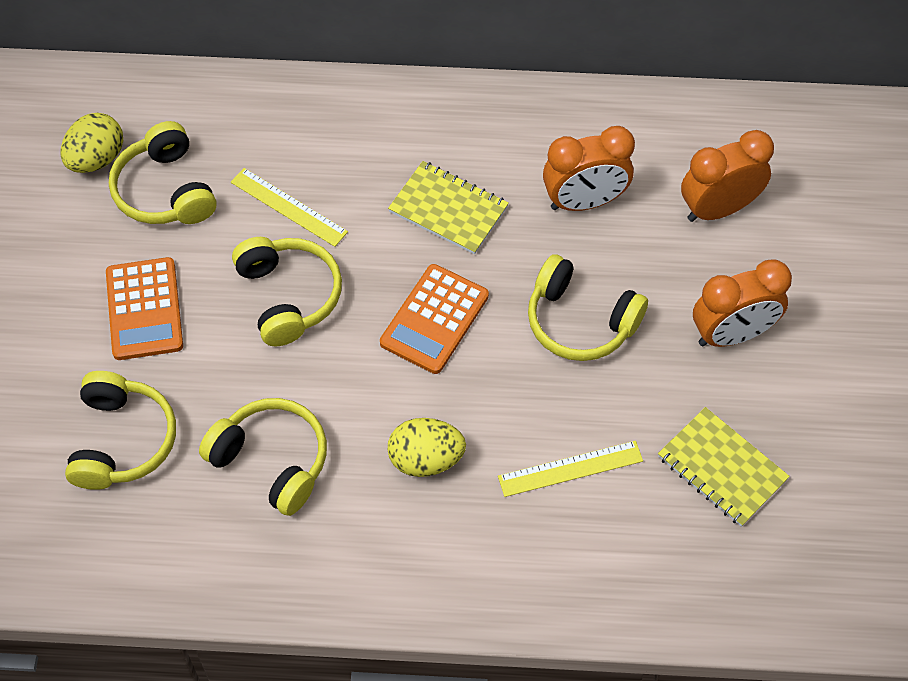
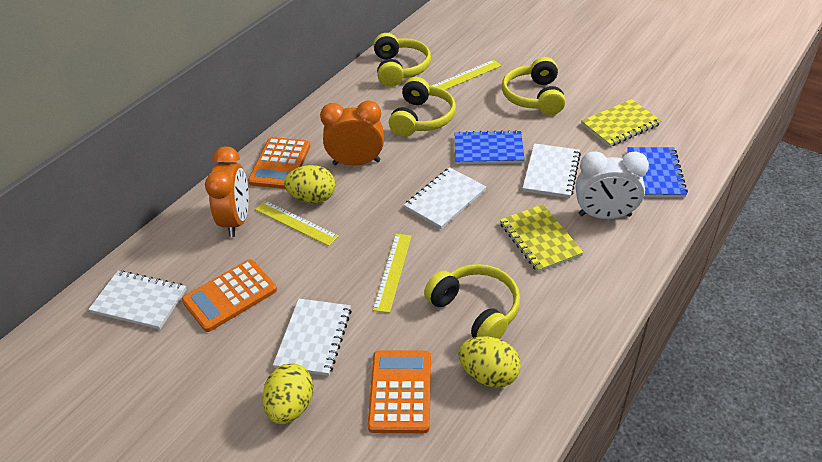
blue notebook: none = 0 -> [455,130,525,164] [627,147,688,198] = 2
orange calculator: [106,257,183,360] [380,264,489,374] = 2 -> [182,259,277,332] [248,137,310,189] [368,351,431,433] = 3
orange clock: [543,126,635,211] [681,130,774,222] [693,259,792,347] = 3 -> [205,146,249,237] [320,100,384,166] = 2
white clock: none = 0 -> [576,151,649,219] = 1
white notebook: none = 0 -> [88,270,187,329] [273,299,352,376] [404,167,487,229] [523,143,581,198] = 4
yellow egg: [61,113,123,173] [388,418,466,477] = 2 -> [262,363,314,424] [284,165,335,203] [458,336,521,388] = 3
yellow headphones: [65,371,176,490] [109,121,216,224] [199,398,327,516] [232,237,342,346] [528,254,648,361] = 5 -> [373,33,431,87] [389,77,456,137] [424,264,520,339] [502,57,566,115] = 4
yellow ruler: [231,168,348,247] [498,441,643,497] = 2 -> [255,200,339,246] [373,234,411,313] [432,60,502,90] = 3

